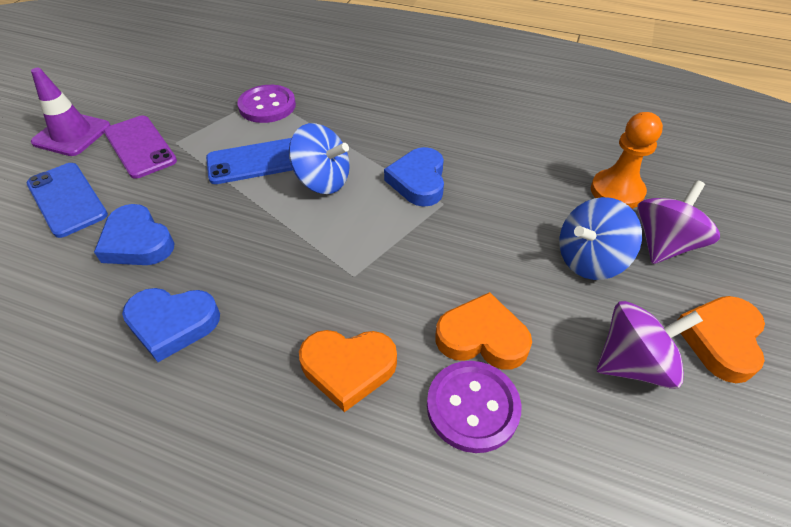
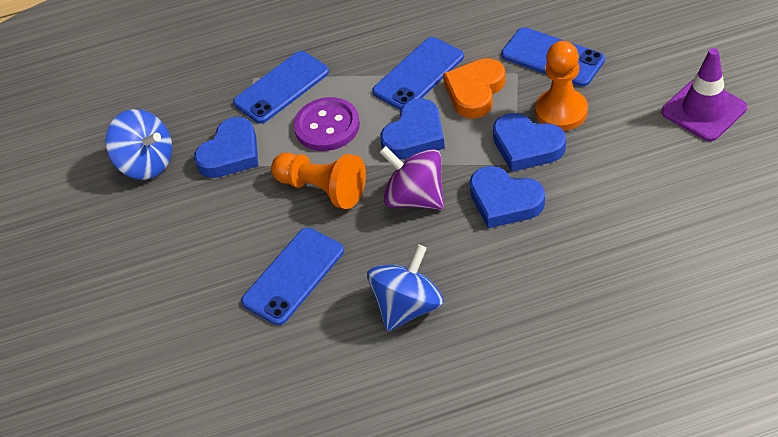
blue heart: [94,204,175,265] [122,288,220,362] [384,147,444,207] = 3 -> [194,117,258,178] [380,99,445,159] [470,166,545,228] [493,113,566,172] = 4
blue phone: [27,163,108,238] [206,138,293,184] = 2 -> [233,51,329,124] [241,228,344,325] [372,37,464,110] [501,27,605,87] = 4
orange heart: [299,330,397,412] [435,292,532,369] [678,296,765,383] = 3 -> [443,58,506,119] = 1
orange pawn: [591,112,663,209] = 1 -> [271,153,366,209] [535,41,588,131] = 2
purple button: [237,85,296,123] [427,361,521,453] = 2 -> [294,97,360,151] = 1
purple phone: [104,115,177,179] = 1 -> none = 0
purple spinning top: [597,301,703,389] [637,180,720,264] = 2 -> [380,146,444,210] = 1

